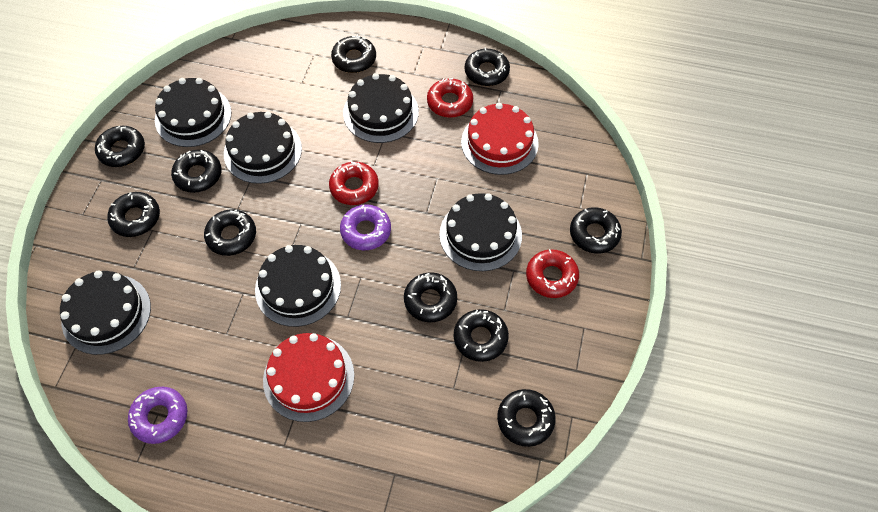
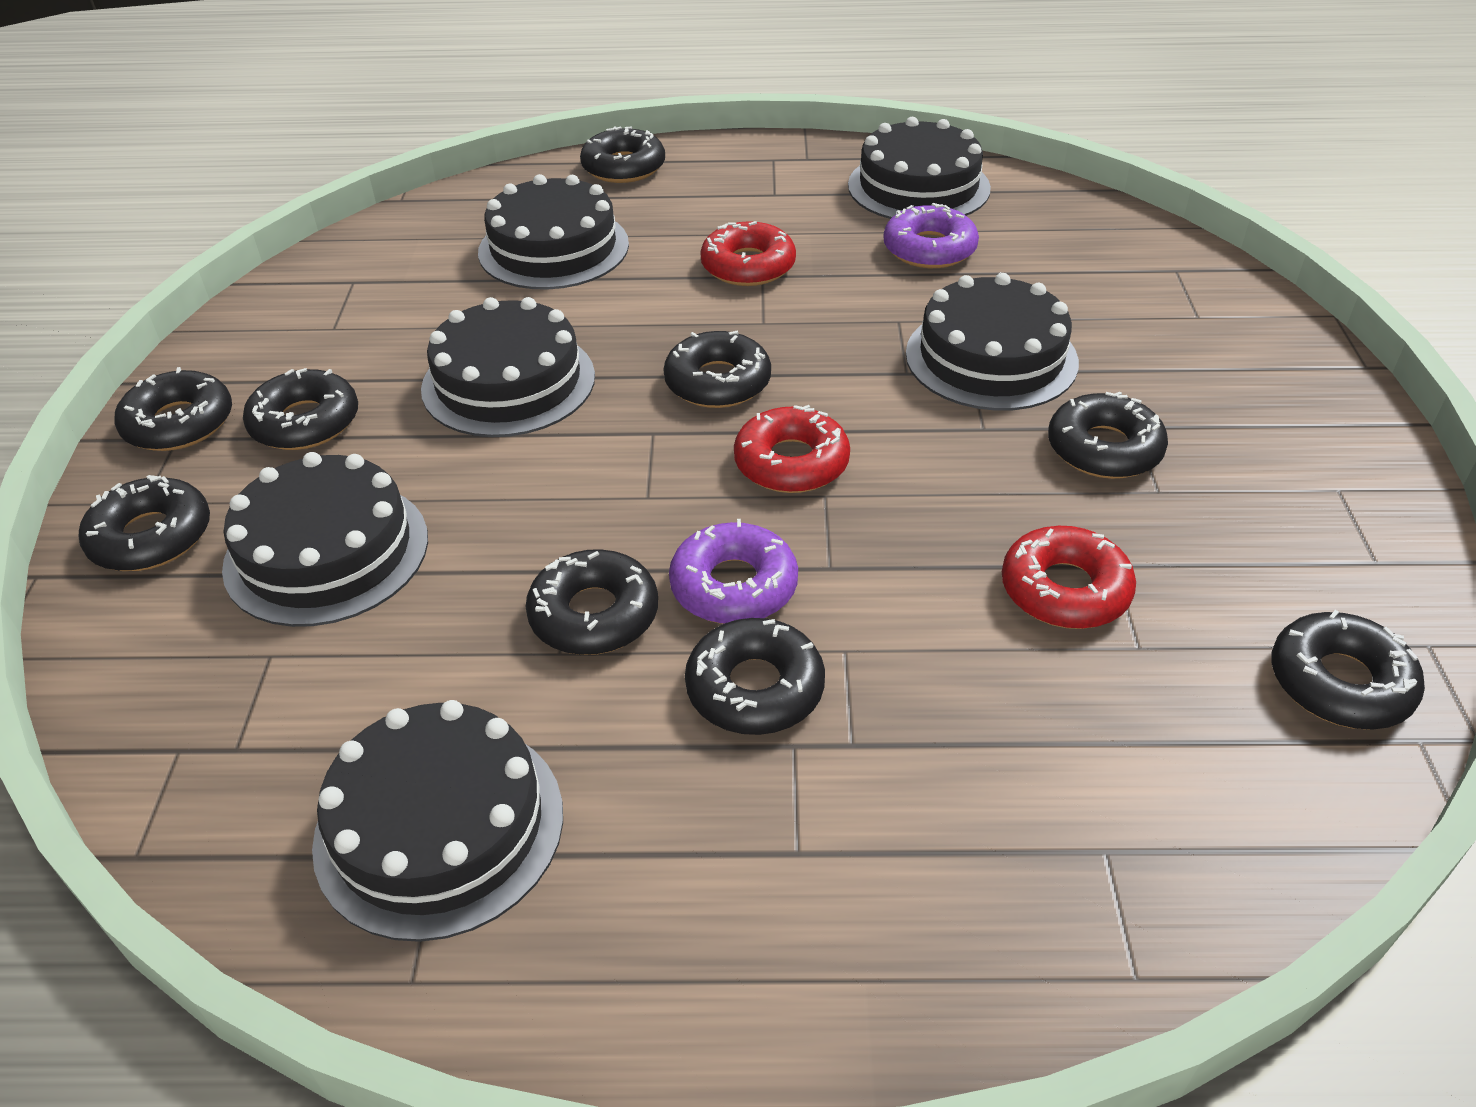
black donut: [95,126,145,167] [107,192,160,237] [171,150,222,193] [204,209,256,256] [331,35,376,73] [404,272,457,322] [454,309,509,362] [465,47,510,86] [497,389,556,447] [570,207,622,254] = 10 -> [79,475,210,571] [115,367,232,451] [243,368,358,450] [526,549,658,655] [580,126,665,183] [663,331,771,408] [685,618,825,735] [1048,392,1168,479] [1272,610,1425,729] = 9
red cake: [263,333,354,422] [461,103,539,175] = 2 -> none = 0

